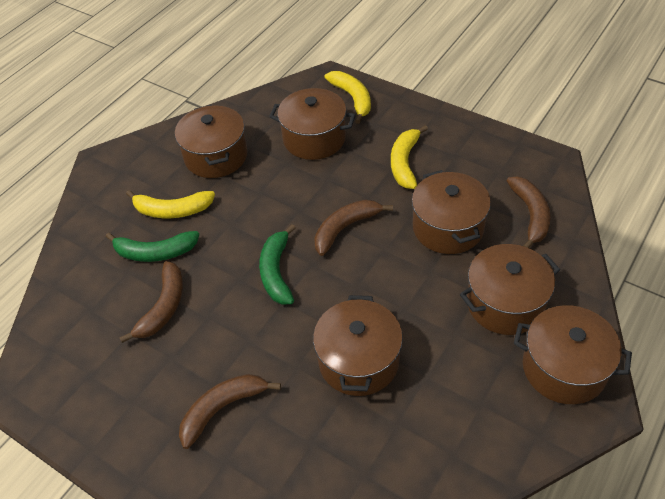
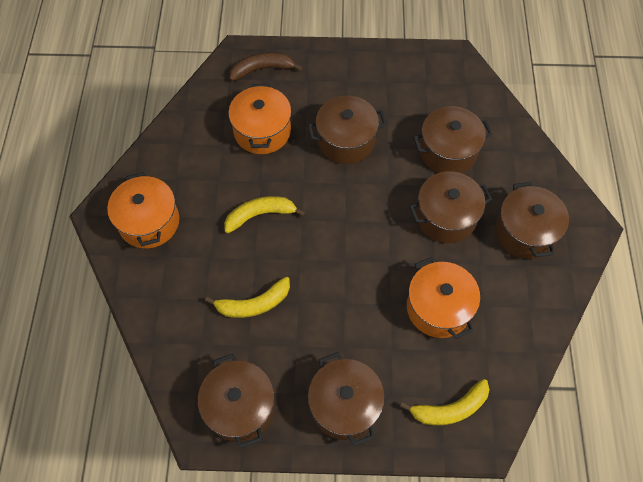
brown banana: [119,261,183,343] [179,374,281,449] [314,200,393,256] [507,177,550,248] = 4 -> [229,52,303,81] = 1
green banana: [106,231,199,262] [259,224,296,305] = 2 -> none = 0
orange pot: none = 0 -> [107,172,179,248] [228,84,291,154] [407,257,480,339] = 3

